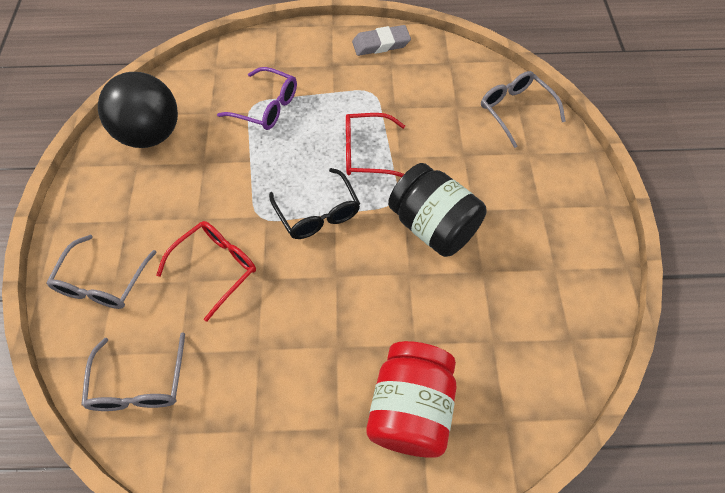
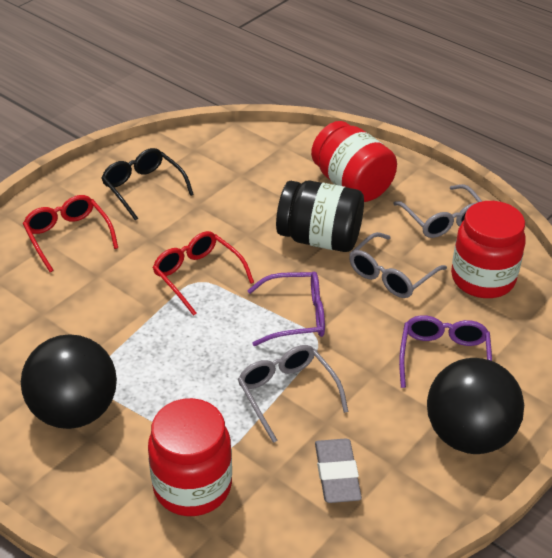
black ball: [98,72,178,148] = 1 -> [21,334,117,429] [427,358,524,454] = 2
purple glasses: [217,67,297,130] = 1 -> [247,272,325,346] [399,315,492,388] = 2
red jar: [367,341,457,458] = 1 -> [148,398,232,516] [311,121,397,202] [451,201,526,298] = 3

